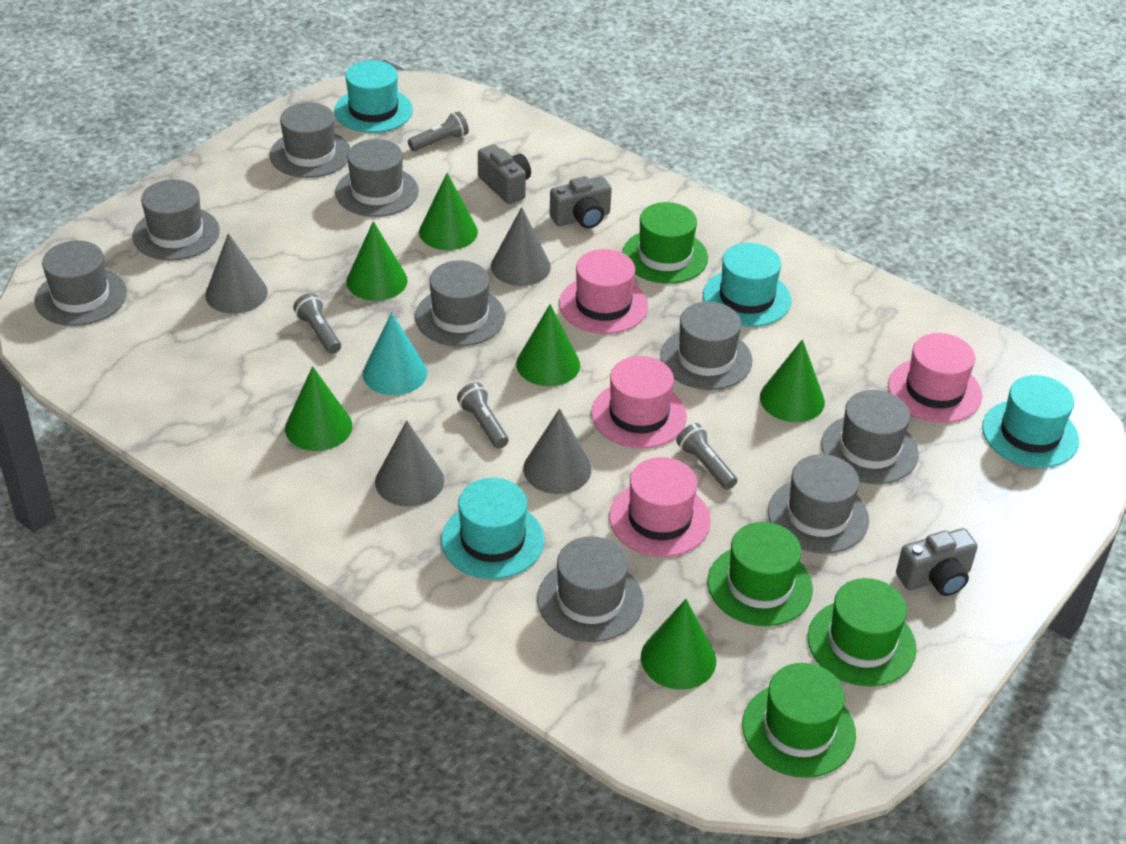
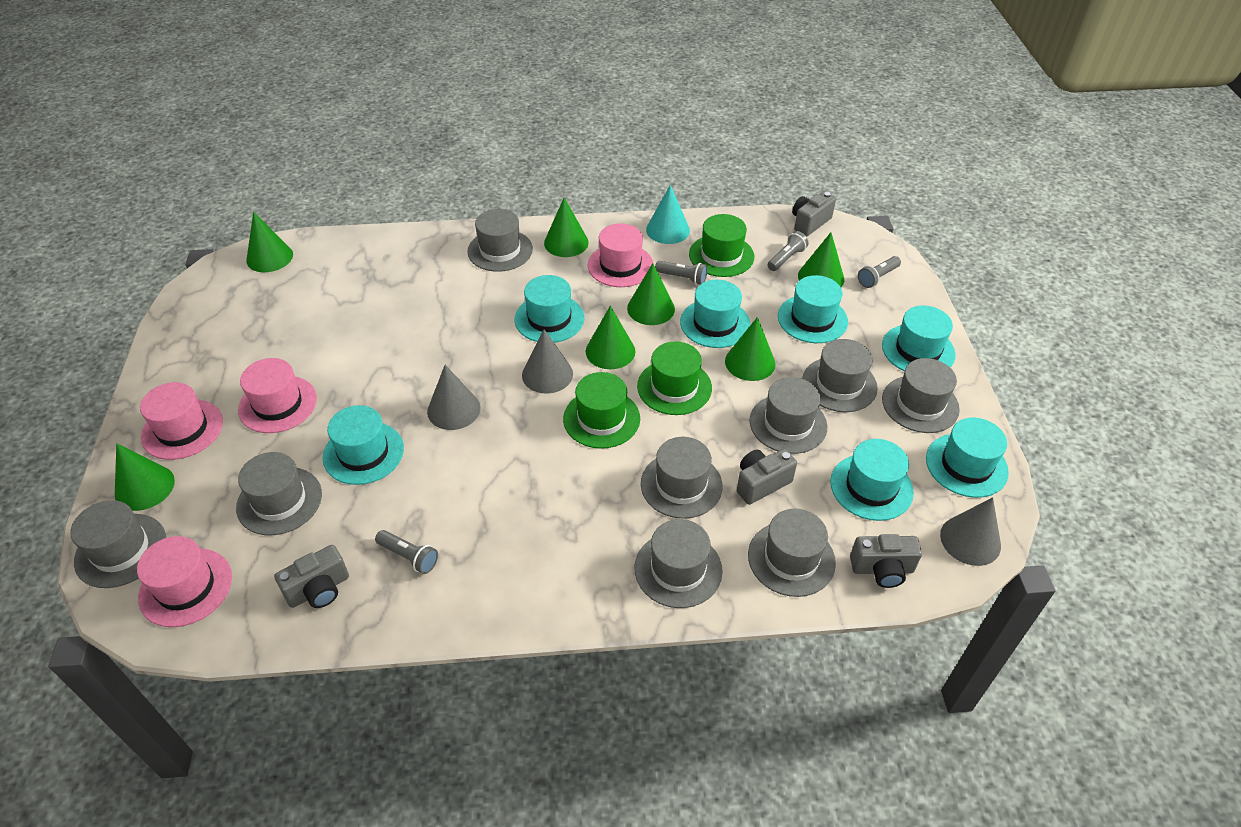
green cone: [285,366,352,451] [346,221,408,301] [419,173,478,250] [516,304,580,386] [641,599,716,690] [760,339,825,422] = 6 -> [115,443,175,511] [246,212,293,272] [544,198,589,257] [586,306,635,369] [627,263,675,325] [725,317,775,381] [798,232,844,287] = 7
green hat: [622,202,708,284] [708,522,813,626] [742,663,856,778] [808,578,917,687] = 4 -> [563,372,640,449] [637,341,712,415] [689,214,754,277] = 3
grey camera: [478,144,531,204] [550,176,612,228] [896,528,978,596] = 3 -> [274,545,349,608] [737,449,797,505] [792,191,836,236] [850,534,922,588] = 4
grey cone: [205,233,268,314] [375,420,444,507] [491,207,551,286] [523,408,591,494] = 4 -> [427,365,481,430] [522,329,573,394] [940,497,1001,566] = 3
turquoise hat: [334,60,413,133] [441,478,544,579] [703,243,791,327] [982,375,1079,468] = 4 -> [323,405,404,485] [514,275,584,343] [680,280,750,348] [778,275,848,343] [830,439,914,521] [882,305,956,372] [926,418,1009,498] = 7

